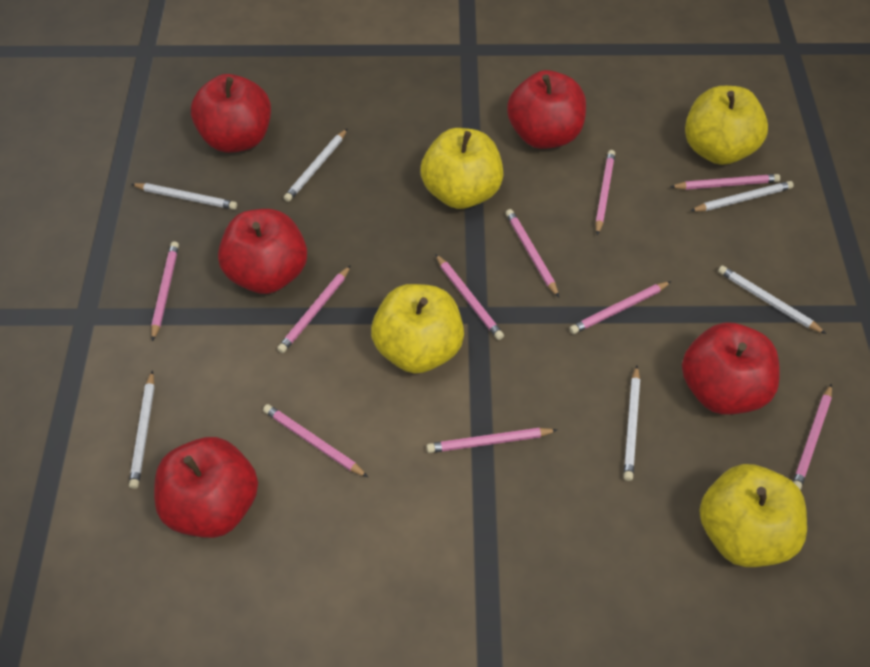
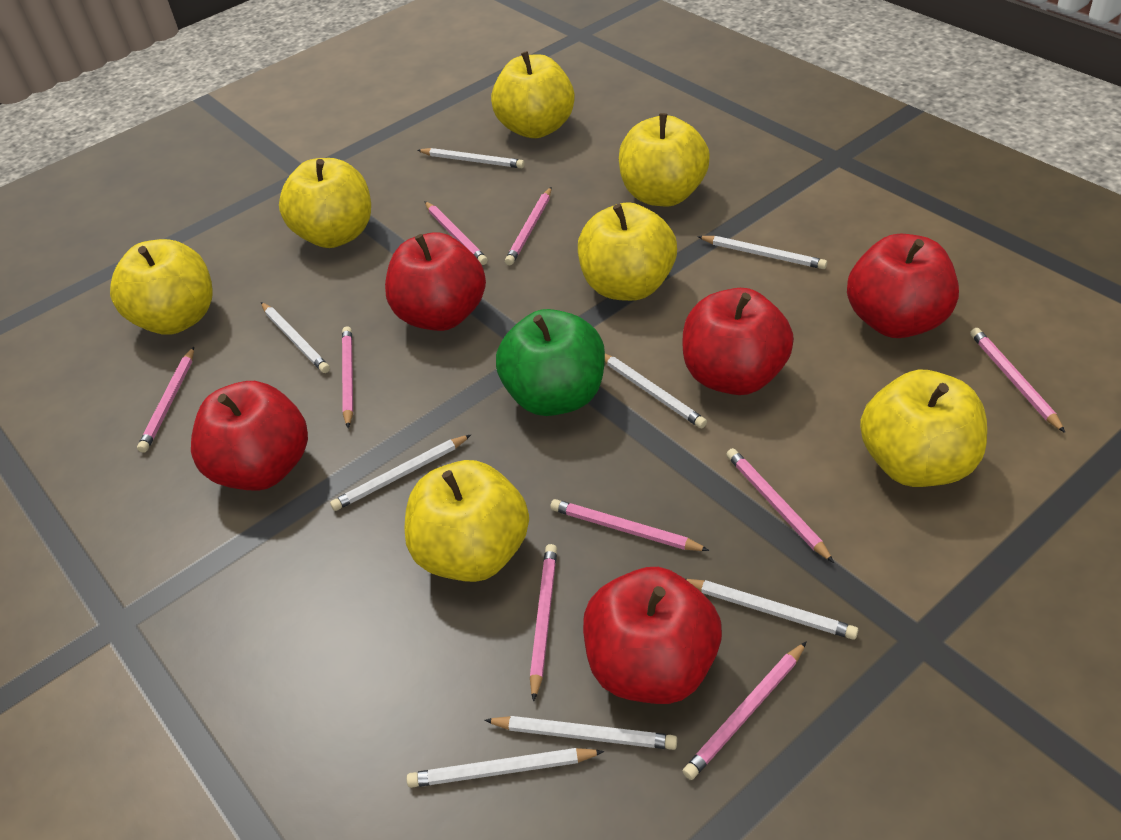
green apple: none = 0 -> [496,309,605,416] = 1
pink pencil: [151,241,179,342] [263,404,368,477] [277,265,351,353] [426,428,557,453] [435,254,504,340] [506,209,559,297] [569,281,671,334] [595,150,615,235] [670,174,780,190] [793,384,832,490] = 10 -> [137,347,194,453] [342,326,353,428] [424,201,488,265] [505,187,551,265] [530,544,557,702] [550,499,710,551] [683,642,806,780] [726,448,834,563] [970,328,1065,433] = 9
white pencil: [129,370,155,489] [131,183,237,210] [284,128,348,202] [623,365,640,481] [690,181,794,211] [718,266,826,334] = 6 -> [261,302,330,373] [330,435,471,511] [407,748,604,788] [417,148,525,168] [484,716,677,750] [605,354,707,428] [686,579,858,640] [697,236,827,269] = 8
yellow apple: [371,284,464,374] [421,128,503,209] [685,86,768,165] [699,464,807,567] = 4 -> [110,239,213,335] [279,158,371,248] [404,460,529,582] [491,51,575,138] [578,202,677,301] [619,113,710,206] [860,370,987,487] = 7

